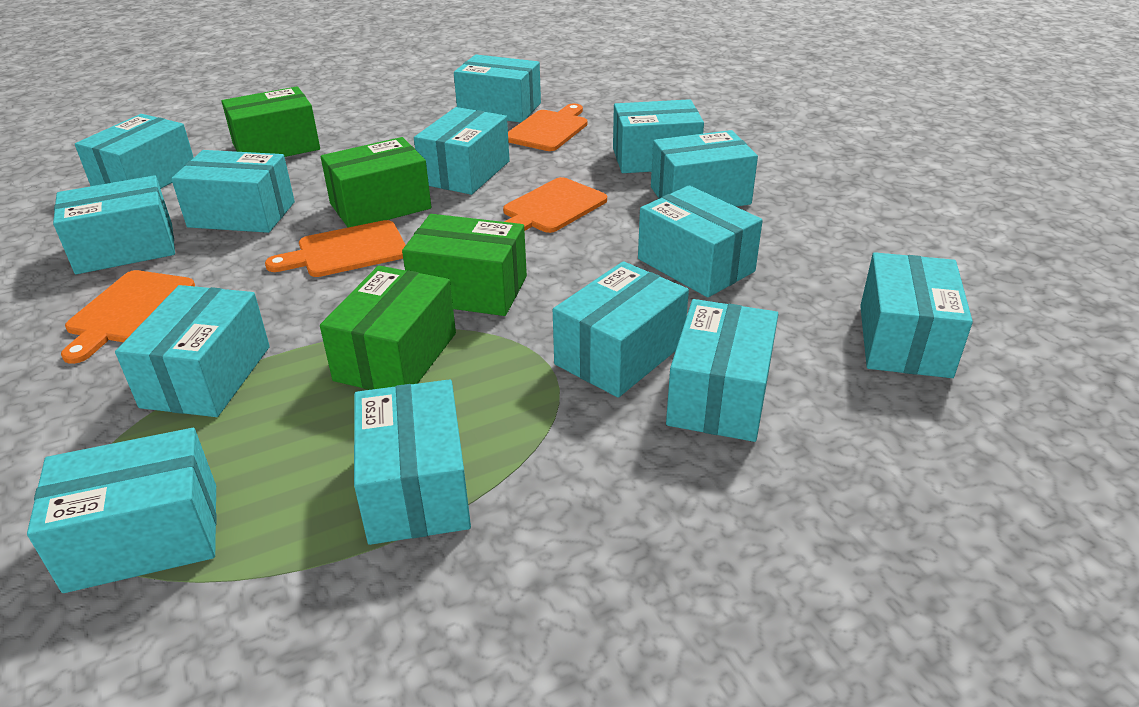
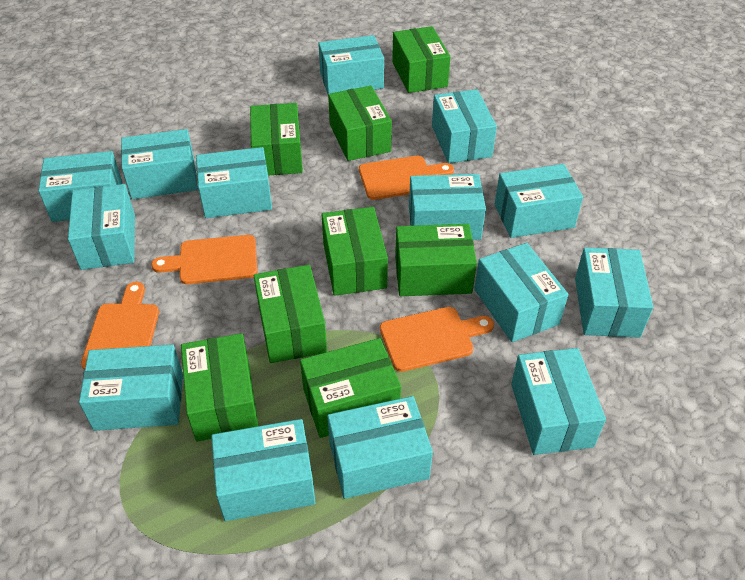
green box: [222,86,320,157] [320,266,456,390] [321,137,432,227] [402,214,527,316] = 4 -> [181,333,258,442] [250,103,303,176] [254,265,327,363] [300,338,401,438] [321,207,388,296] [328,86,392,161] [392,26,451,93] [395,224,477,296] = 8

